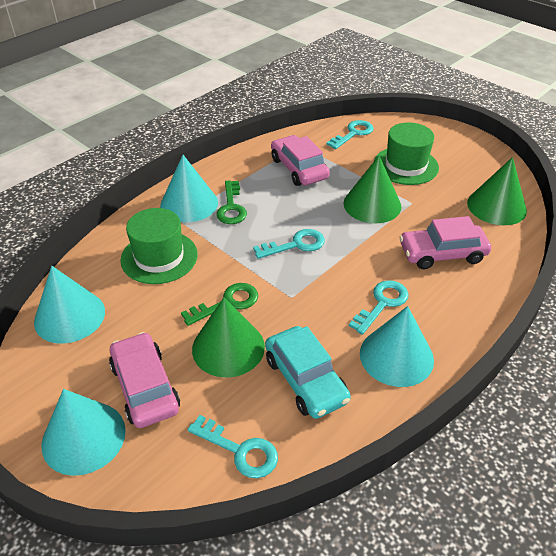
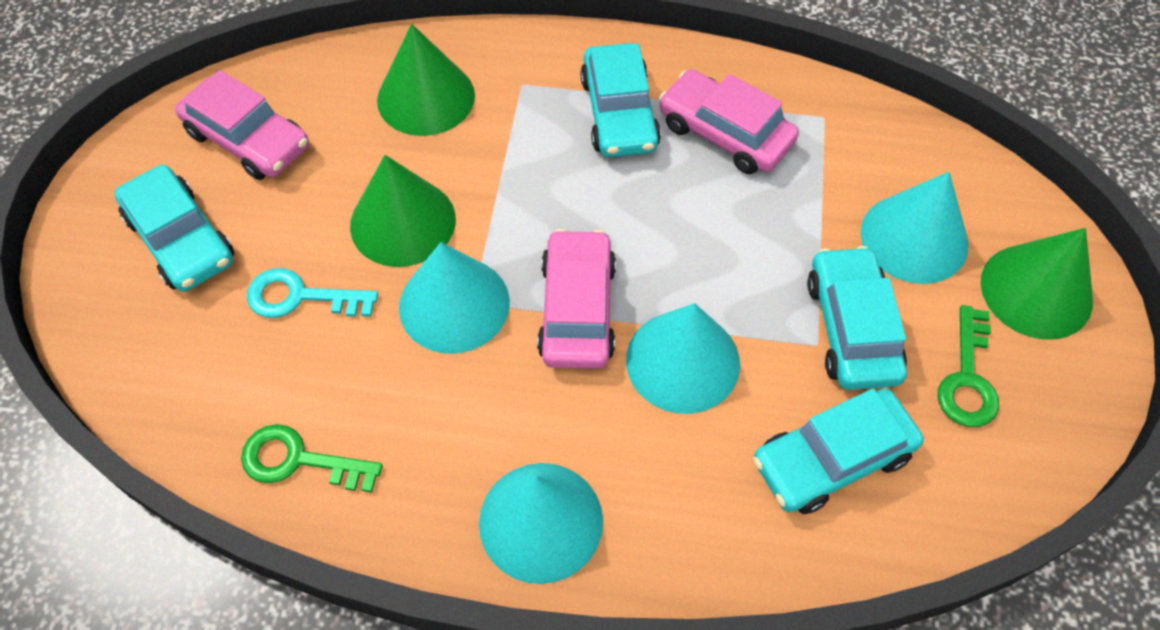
green hat: [120,208,198,284] [374,122,439,185] = 2 -> none = 0
turquoise car: [265,326,351,419] = 1 -> [114,165,234,292] [580,43,661,157] [753,388,924,514] [807,246,907,390] = 4
turquoise key: [187,415,278,478] [253,229,325,259] [326,120,374,149] [349,280,409,335] = 4 -> [247,268,378,318] = 1

